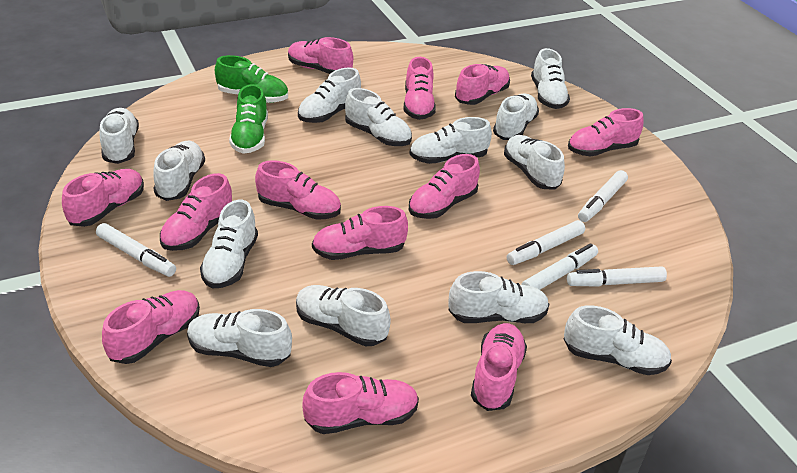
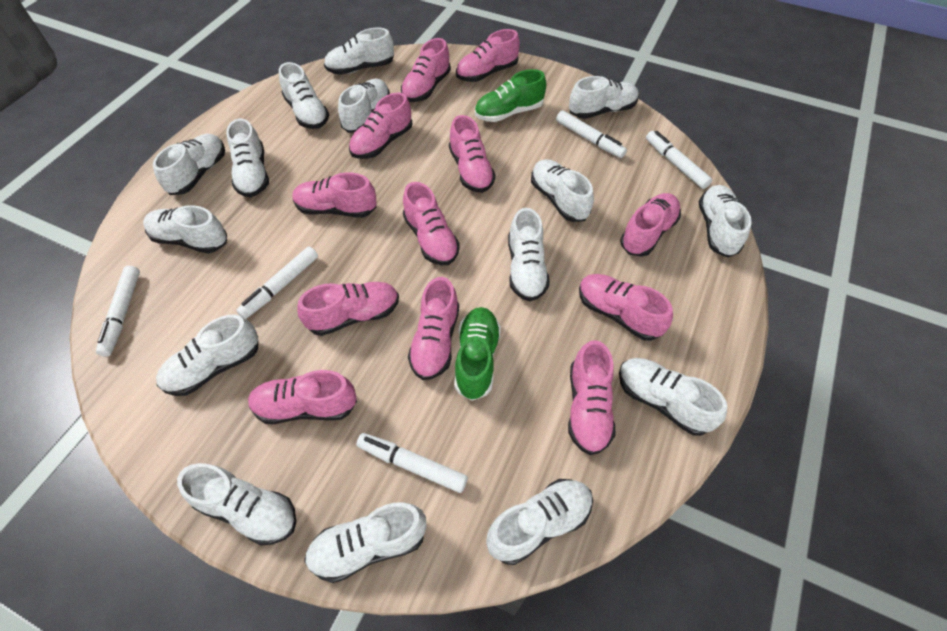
white shoe: [99,108,139,164] [154,141,205,201] [187,309,292,367] [200,200,258,288] [296,285,391,346] [298,67,361,123] [345,88,412,146] [409,117,492,164] [448,271,549,323] [493,93,539,140] [504,135,565,190] [531,48,570,109] [564,305,672,375] = 13 -> [143,205,227,253] [153,134,225,195] [156,315,258,396] [177,463,296,545] [226,118,269,197] [279,62,329,129] [304,503,426,583] [324,28,394,75] [338,79,390,133] [486,479,593,565] [508,208,550,301] [531,159,594,222] [569,76,639,119] [619,358,727,436] [698,185,752,257] = 15

